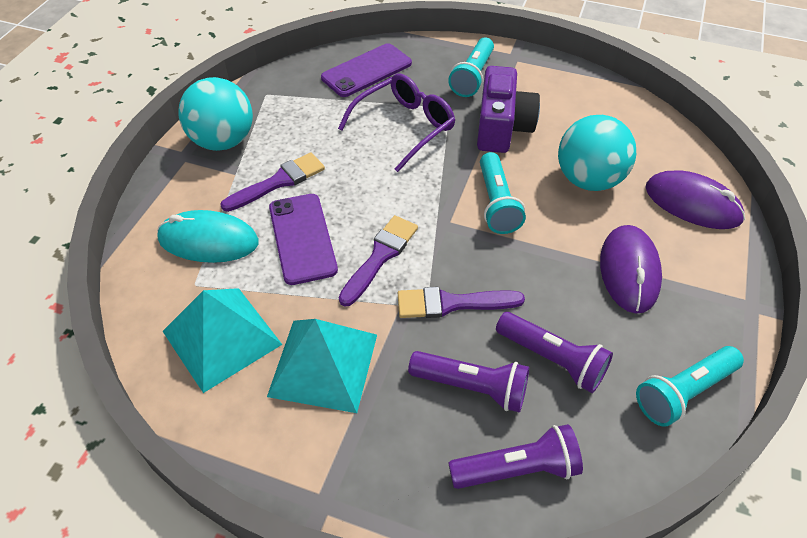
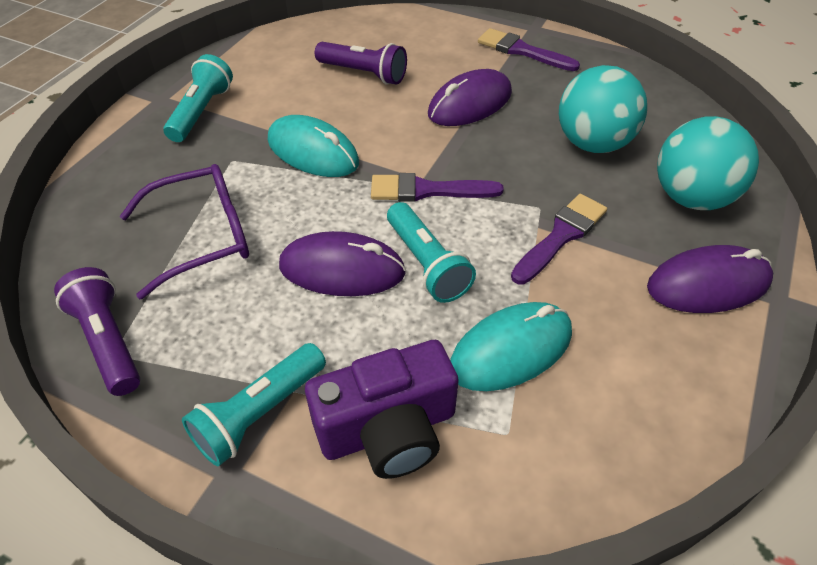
purple flashlight: [408,351,529,413] [449,424,583,489] [496,312,613,393] = 3 -> [54,267,140,396] [315,42,407,85] = 2
purple mouse: [600,225,662,314] [645,170,745,229] = 2 -> [279,231,406,296] [428,69,512,126] [647,245,773,313] = 3
purple phone: [269,194,338,285] [321,43,412,97] = 2 -> none = 0
turquoise mouse: [157,210,259,263] = 1 -> [268,115,359,177] [450,302,572,391] = 2
turquoise pyramid: [162,288,283,393] [267,319,377,413] = 2 -> none = 0

